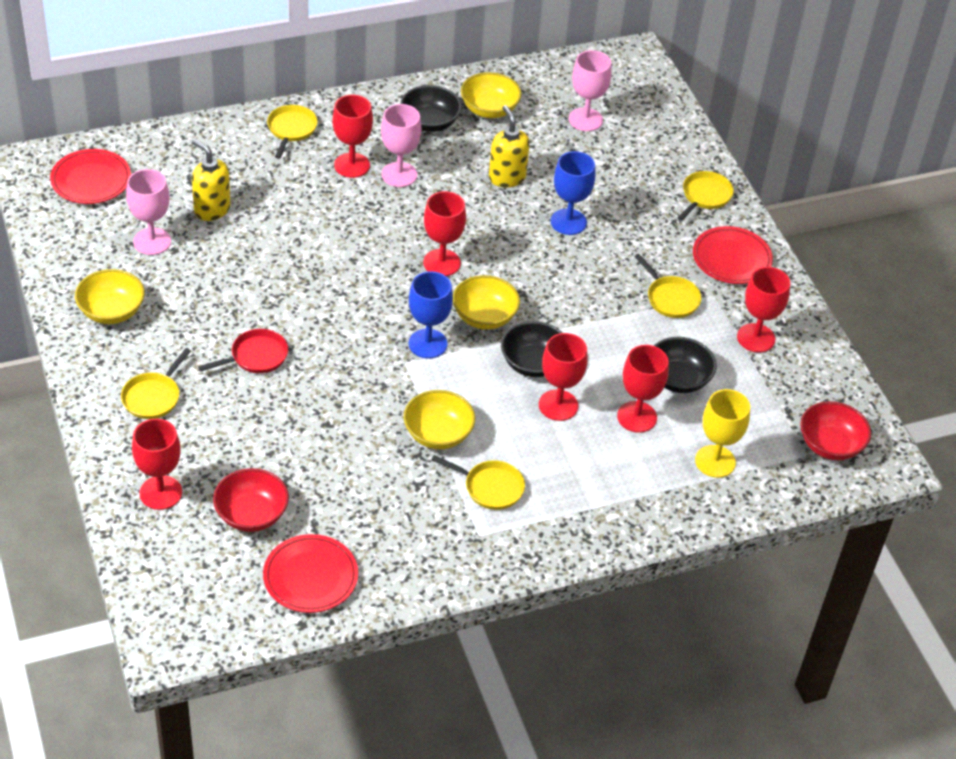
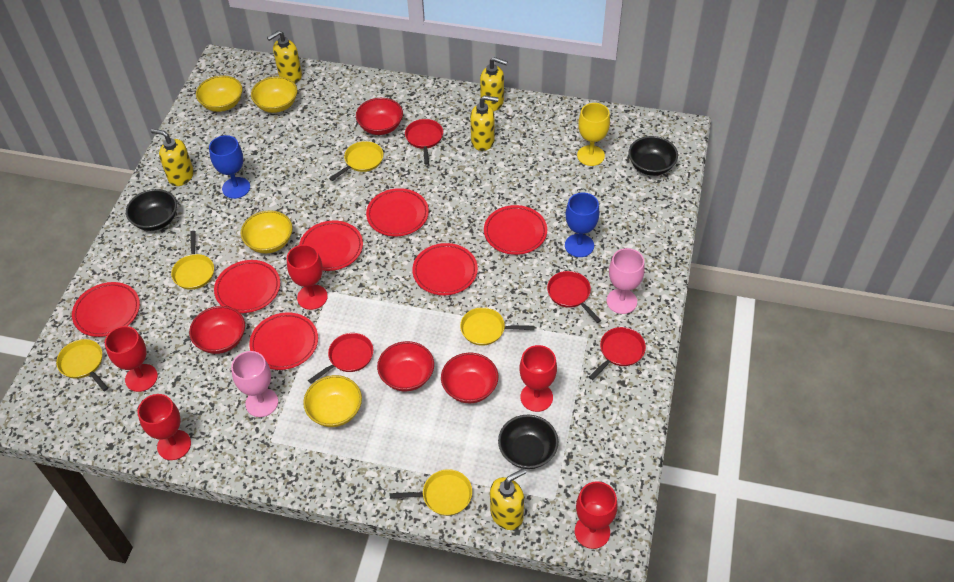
pink goblet: [126,169,171,255] [381,104,422,187] [569,50,612,131] = 3 -> [231,351,278,417] [607,248,645,314] = 2
red bowl: [213,468,289,532] [800,401,871,460] = 2 -> [189,306,245,354] [356,98,403,135] [377,341,434,391] [441,353,498,403] = 4
red goblet: [132,419,182,510] [333,95,373,178] [423,191,466,276] [539,333,588,421] [617,345,669,433] [737,267,790,353] = 6 -> [105,326,158,392] [137,394,191,460] [287,245,328,310] [520,345,557,412] [575,481,617,549] = 5
red pan: [198,329,288,373] = 1 -> [308,333,373,384] [405,119,443,164] [547,271,601,323] [589,327,646,380] = 4
red plate: [50,149,131,204] [263,534,358,613] [693,226,773,284] = 3 -> [72,282,140,337] [214,260,280,313] [249,312,318,370] [299,221,363,271] [366,188,429,236] [412,243,478,295] [484,205,547,255] = 7
yellow soap dispenser: [192,139,231,221] [489,105,530,187] = 2 -> [151,129,194,186] [267,30,302,83] [470,95,499,151] [480,57,508,111] [490,468,526,530] = 5

